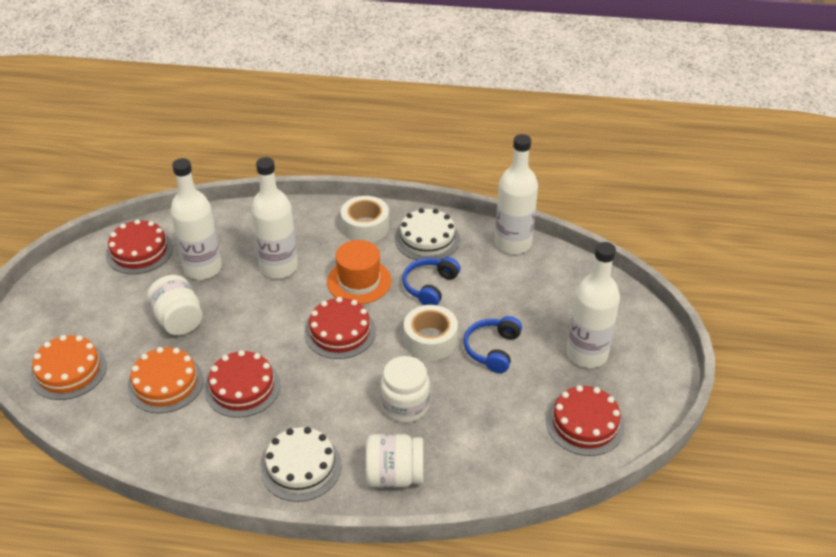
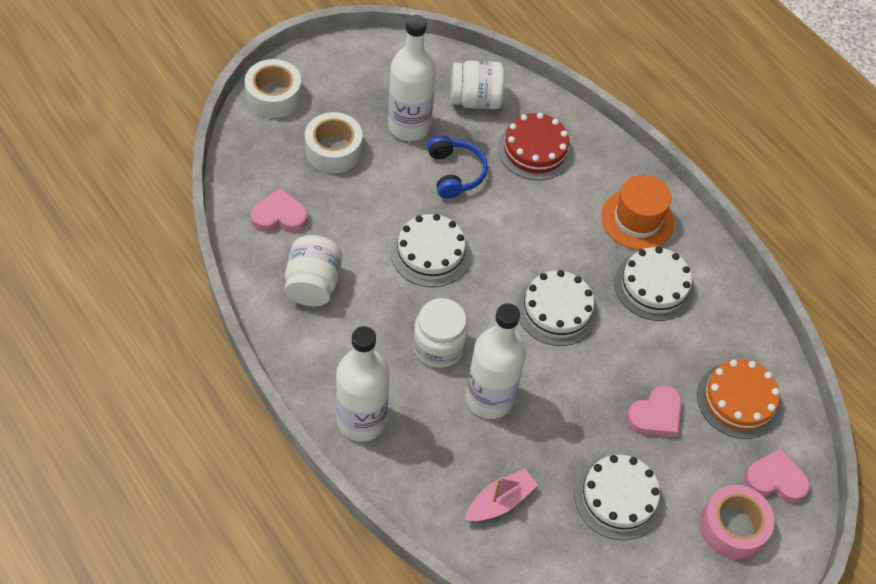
blue headphones: [402,257,460,305] [463,316,522,373] = 2 -> [427,135,488,199] = 1
orange cake: [30,335,107,400] [127,347,204,413] = 2 -> [697,359,781,439] = 1
pink boat: none = 0 -> [465,468,538,521] = 1
pink heart: none = 0 -> [250,188,308,233] [626,385,682,437] [744,448,810,503] = 3
pink tape: none = 0 -> [700,485,774,559] = 1
red cake: [106,219,173,274] [205,350,280,418] [304,297,376,359] [546,385,625,456] = 4 -> [498,113,573,180] = 1
white bottle: [170,158,222,280] [251,157,298,279] [495,134,538,254] [567,242,620,368] = 4 -> [336,326,390,442] [388,15,436,141] [466,303,526,419] = 3
white cake: [260,427,341,502] [395,208,460,260] = 2 -> [391,214,471,287] [517,270,598,346] [574,455,663,540] [614,247,694,321] = 4

